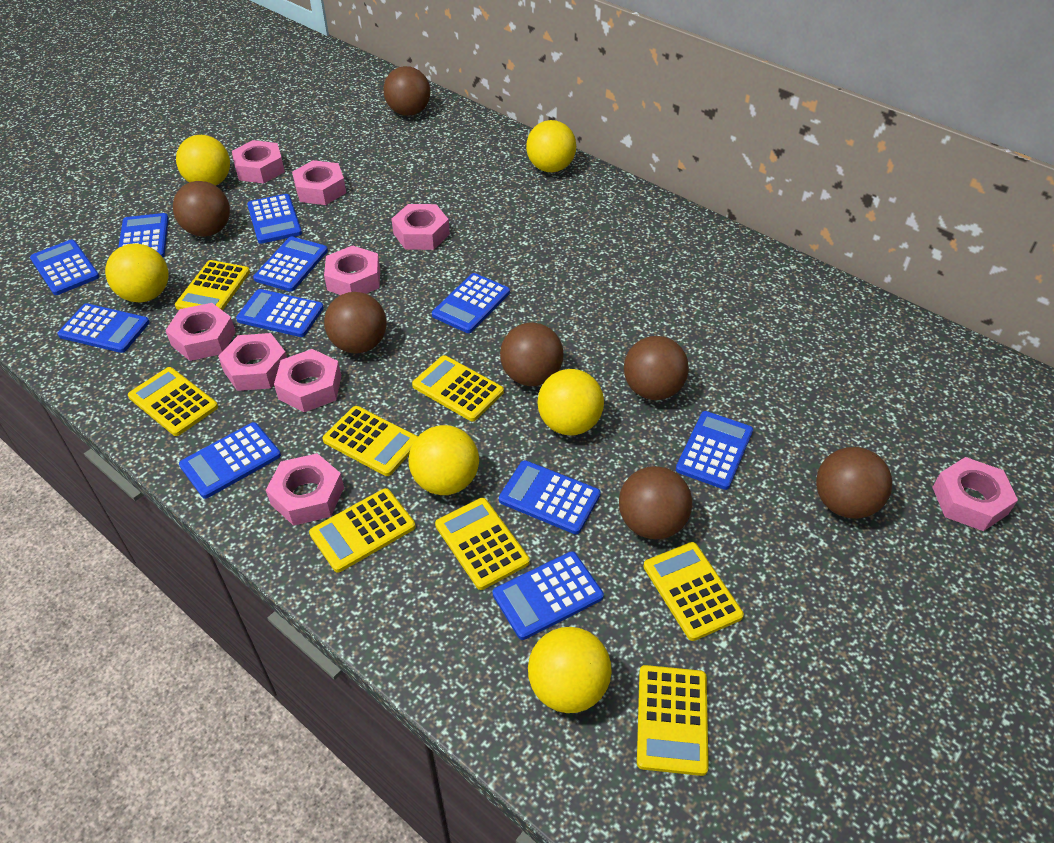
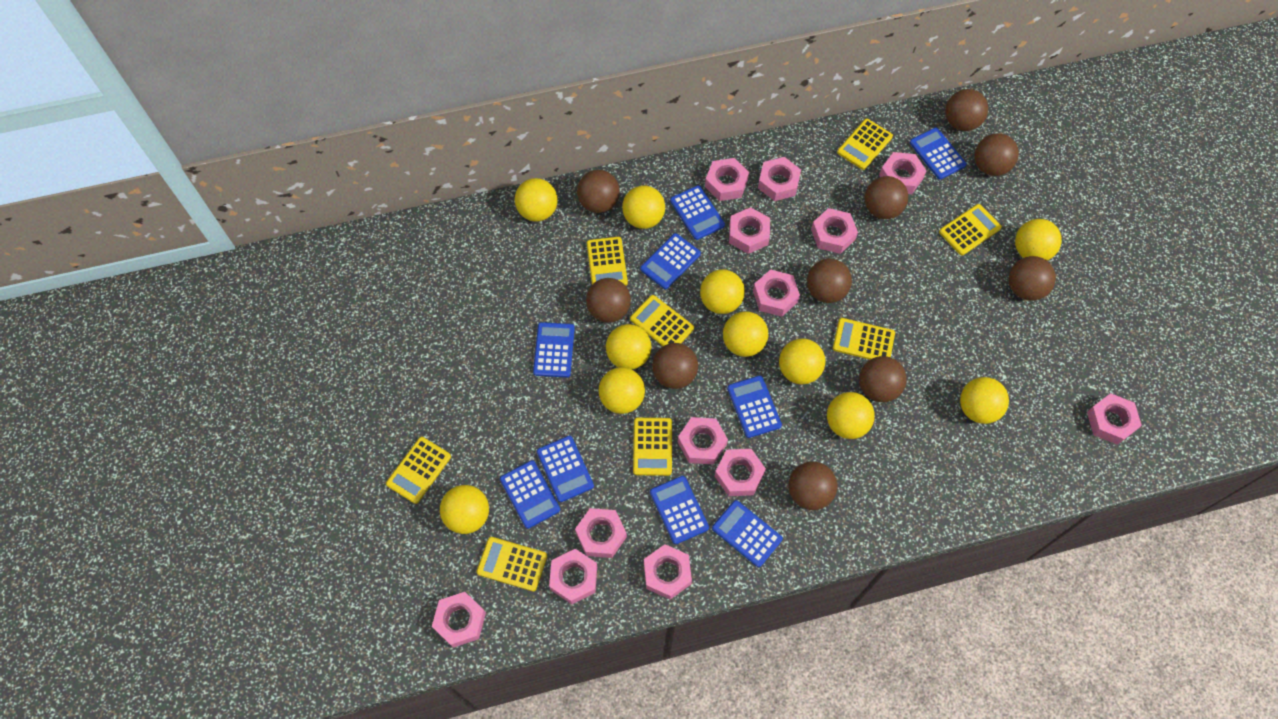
blue calculator: [30,240,100,295] [57,303,150,353] [118,213,169,257] [179,422,281,499] [236,289,324,337] [247,194,302,244] [253,236,328,292] [432,273,510,333] [493,551,604,640] [499,460,601,534] [676,411,753,490] = 11 -> [500,460,560,529] [533,322,575,377] [537,436,594,502] [640,233,701,289] [650,476,709,544] [670,185,725,240] [712,500,783,567] [727,376,782,438] [910,127,967,180] = 9
brown ball: [173,181,230,237] [324,292,387,354] [383,66,430,116] [500,323,563,386] [619,466,692,539] [624,336,689,400] [816,447,892,519] = 7 -> [577,170,620,213] [586,278,631,323] [652,343,698,389] [789,462,837,510] [807,259,852,303] [859,356,907,402] [865,176,908,219] [945,89,988,131] [974,133,1019,176] [1009,256,1056,300] = 10
pink nut: [165,303,236,361] [218,333,287,391] [232,140,285,184] [266,453,344,526] [274,349,341,412] [292,160,346,205] [324,245,380,295] [392,204,450,250] [932,457,1018,531] = 9 -> [432,592,486,648] [549,549,597,604] [575,508,627,558] [644,544,692,599] [678,417,728,465] [705,158,749,201] [715,449,766,496] [729,207,770,254] [753,269,800,317] [758,157,801,201] [811,208,858,254] [879,152,926,194] [1087,393,1142,445] = 13
yellow ball: [105,244,169,303] [176,135,230,186] [409,425,479,495] [526,120,576,172] [528,627,612,713] [538,369,604,435] = 6 -> [440,485,489,534] [515,178,558,221] [599,367,645,414] [606,324,651,369] [622,185,665,229] [700,269,745,314] [723,311,768,357] [779,339,825,384] [827,392,875,439] [960,377,1009,424] [1015,219,1062,260] = 11

